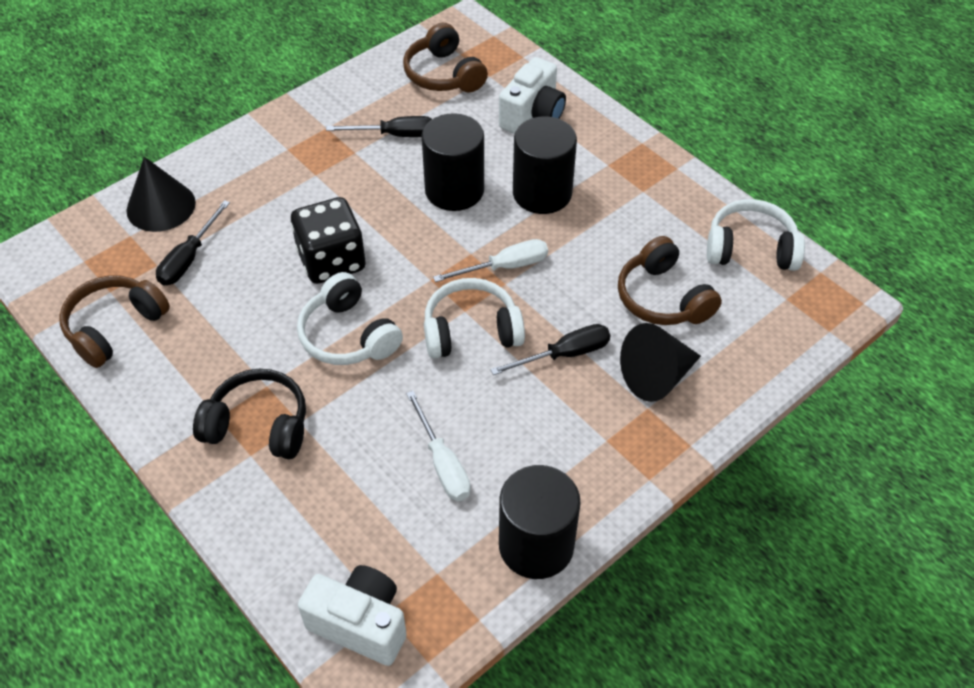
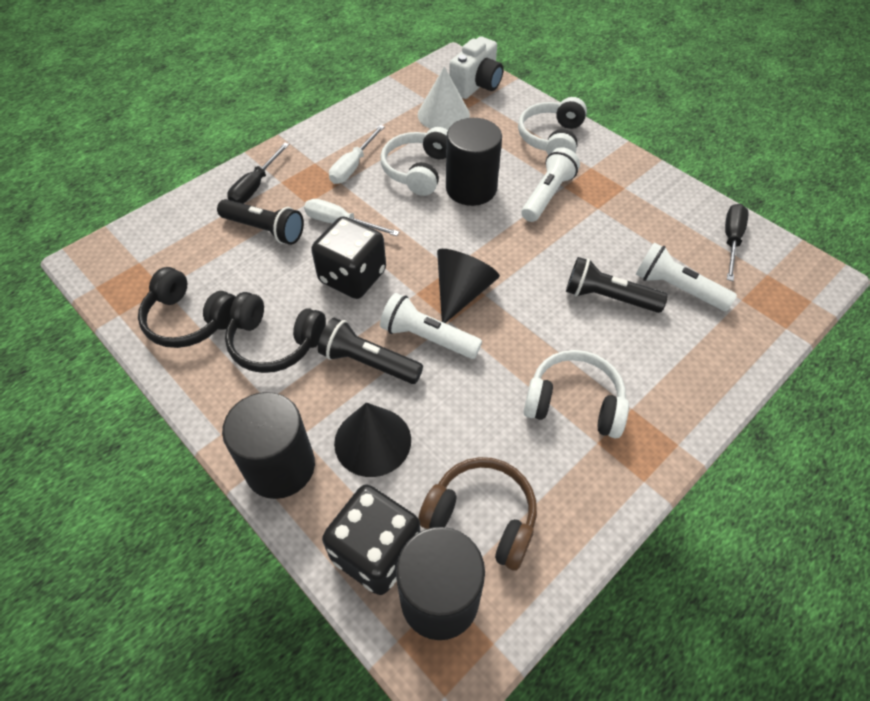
black dice: [291,197,366,284] = 1 -> [311,216,386,299] [322,484,420,595] = 2
black flashlight: none = 0 -> [217,199,304,245] [318,318,423,384] [566,257,668,313] = 3
black headphones: [193,369,306,459] = 1 -> [138,267,236,348] [225,292,326,373] = 2
black screwdriver: [156,200,230,286] [326,116,432,137] [490,324,610,375] = 3 -> [227,143,289,204] [725,204,748,281] = 2
brown headphones: [59,275,170,368] [403,23,488,92] [618,236,722,325] = 3 -> [418,457,537,571] = 1
white camera: [298,565,407,666] [499,57,566,134] = 2 -> [449,36,503,99] = 1
white cone: none = 0 -> [418,66,470,130] = 1
white flashlight: none = 0 -> [380,293,482,359] [521,147,580,222] [636,243,737,311] = 3

